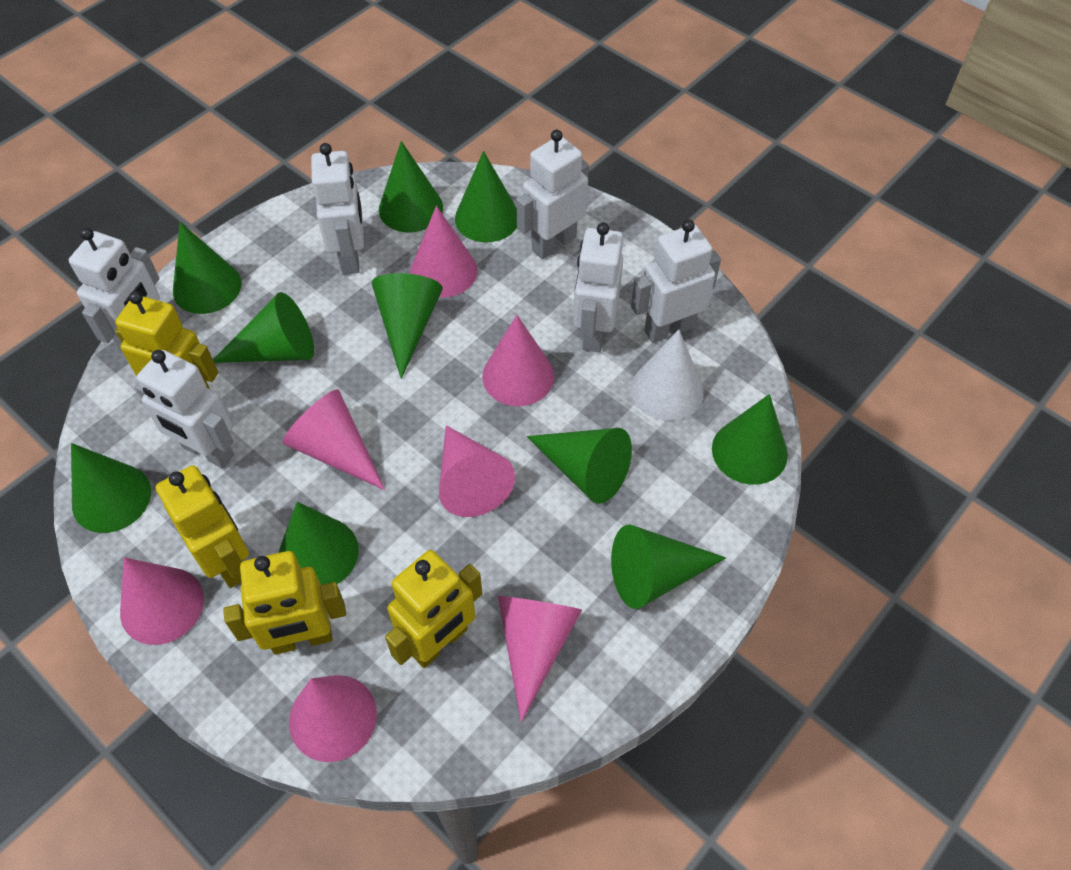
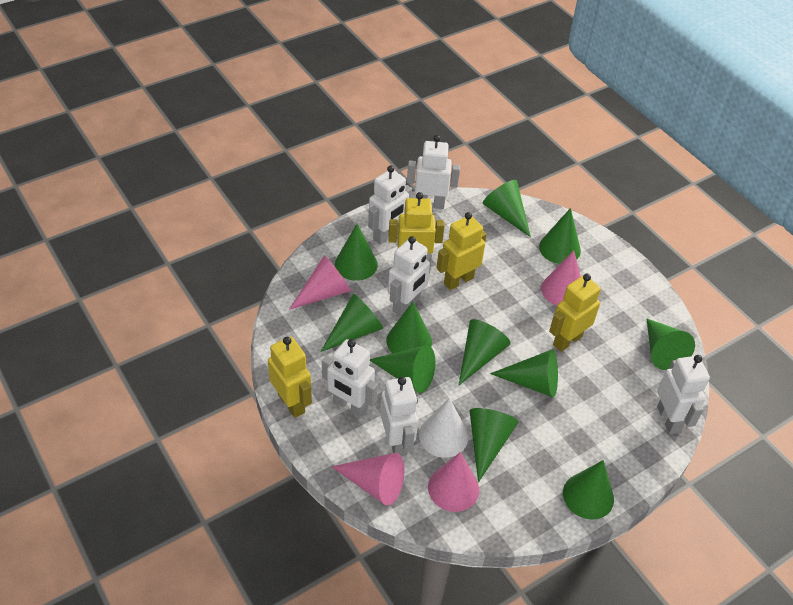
green cone: [71,443,151,533] [173,222,241,314] [213,292,314,363] [279,502,359,585] [372,273,443,379] [379,141,443,232] [455,151,517,242] [527,428,632,504] [611,524,726,609] [712,394,788,485] = 10 -> [321,294,383,352] [335,224,378,281] [370,345,435,393] [386,302,432,353] [459,319,511,385] [470,408,518,482] [483,180,531,237] [490,349,558,397] [539,208,581,264] [563,460,614,520] [647,319,695,370] = 11
pink cone: [120,557,204,645] [282,389,385,490] [289,675,377,762] [410,206,478,298] [439,425,515,517] [482,315,554,406] [498,596,582,722] = 7 -> [289,255,351,310] [332,453,405,506] [428,452,479,512] [541,250,581,306] = 4

